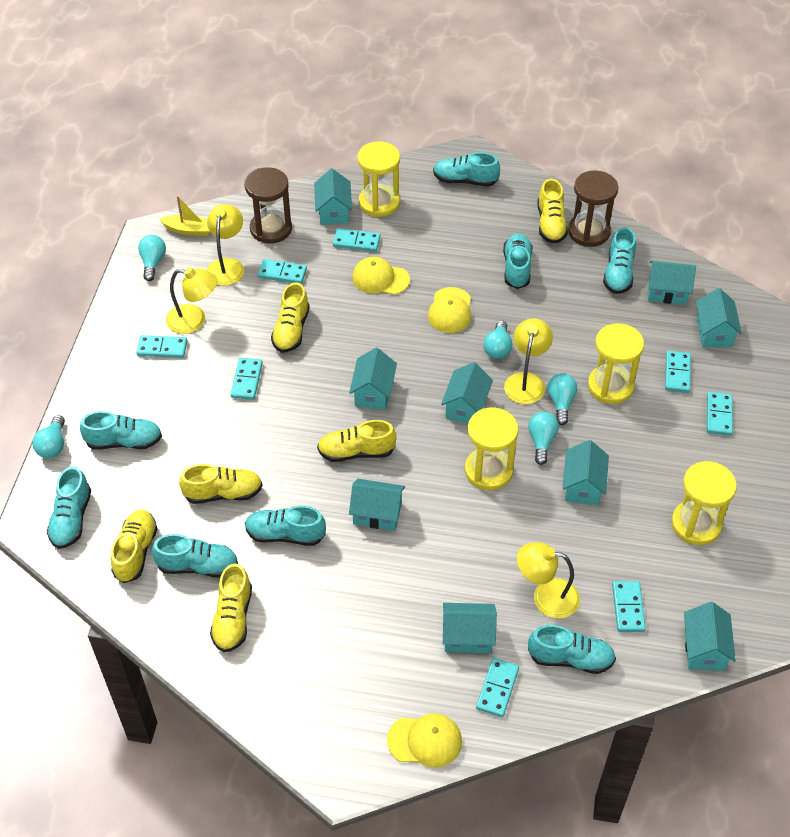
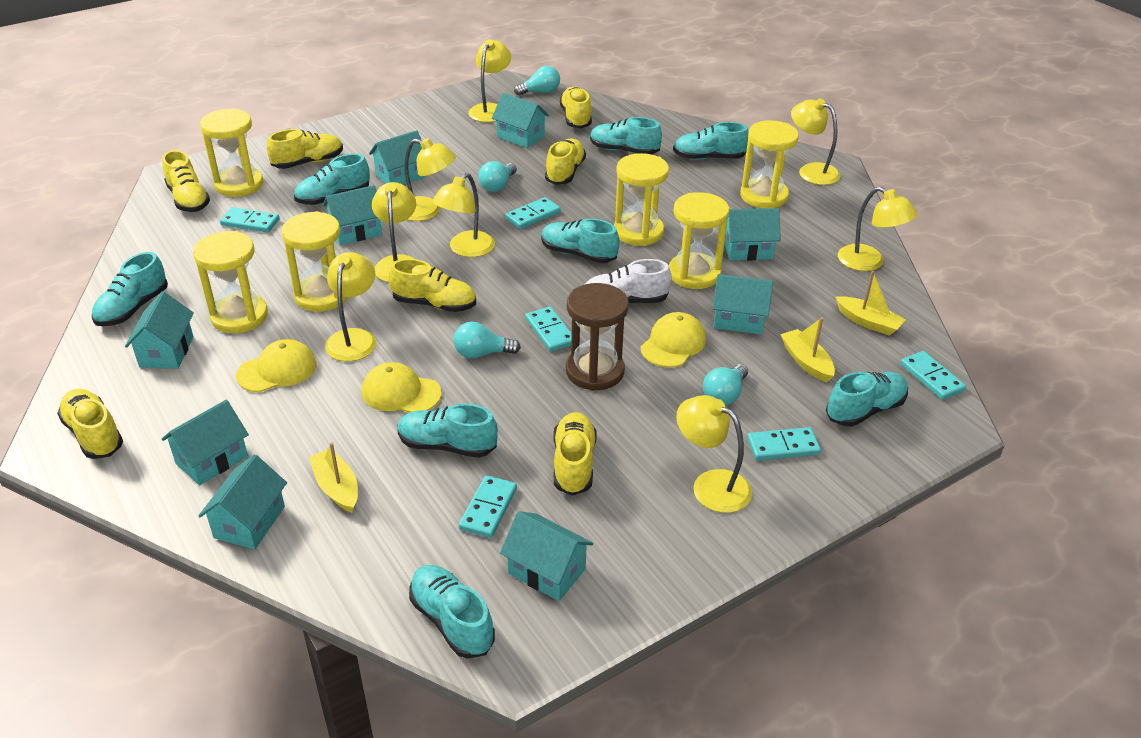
brown hourglass: [245,167,292,244] [568,170,618,247] = 2 -> [566,283,629,391] = 1
turquoise domino: [136,335,187,358] [230,358,263,400] [258,259,307,284] [333,228,380,252] [476,658,519,717] [612,581,646,632] [665,351,691,393] [707,392,733,436] = 8 -> [220,207,280,233] [459,475,517,538] [505,197,561,229] [525,307,572,352] [747,427,821,461] [900,351,966,400] = 6
turquoise light bulb: [32,415,65,458] [138,235,166,281] [483,320,512,359] [528,412,559,465] [547,373,577,425] = 5 -> [453,321,521,359] [478,161,517,192] [514,66,560,95] [703,364,748,405] = 4
white shoe: none = 0 -> [584,259,671,303] = 1
yellow boat: [159,196,210,236] = 1 -> [309,442,358,513] [780,317,835,382] [836,271,906,336] = 3
yellow hourglass: [357,141,400,217] [465,408,518,490] [588,323,644,404] [671,461,737,545] = 4 -> [193,231,268,333] [200,108,263,197] [281,211,348,312] [614,153,669,246] [669,192,729,289] [740,120,799,208] = 6
yellow lamp: [166,267,218,334] [206,204,244,286] [504,318,553,404] [517,542,580,619] = 4 -> [325,252,377,361] [372,182,416,282] [404,138,456,221] [432,173,495,257] [468,39,511,122] [676,395,752,513] [791,98,841,185] [838,187,918,271] = 8
yellow shoe: [110,509,157,583] [179,464,263,504] [210,563,252,652] [271,282,310,353] [317,420,397,462] [537,179,568,244] = 6 -> [57,389,123,459] [163,150,210,212] [267,129,343,169] [389,259,476,312] [545,139,586,185] [553,412,597,496] [560,86,592,128] = 7

